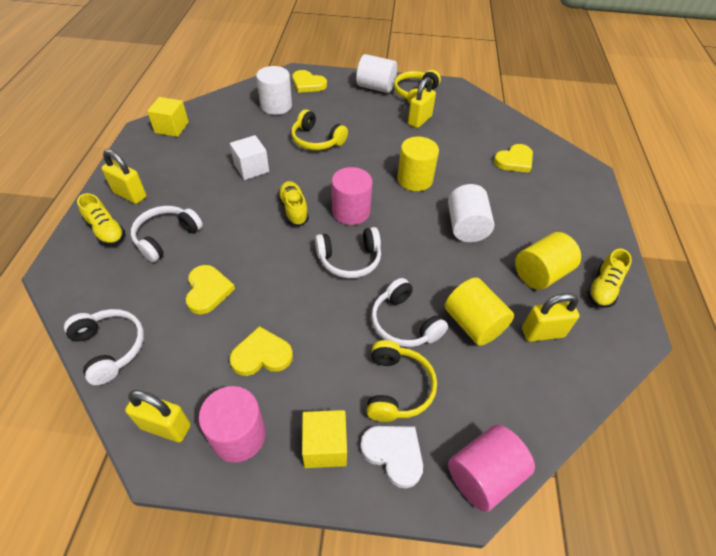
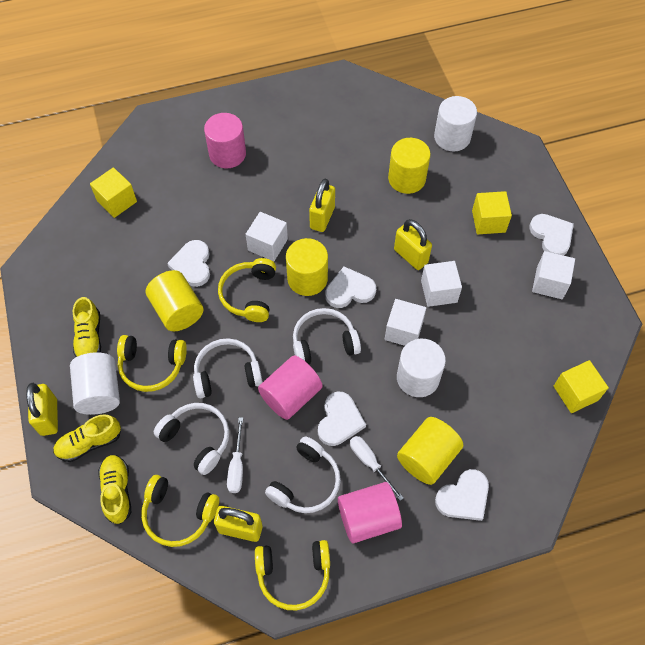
white cube: [230,135,269,180] = 1 -> [246,212,288,261] [385,299,426,346] [421,261,462,307] [532,251,575,299] = 4
white heart: [360,426,423,488] = 1 -> [167,240,210,287] [318,391,366,446] [325,267,376,308] [435,469,489,521] [529,214,574,256] = 5
white screwdriver: none = 0 -> [227,417,243,493] [350,436,403,501] = 2
yellow cube: [147,97,189,137] [302,410,347,468] = 2 -> [90,167,137,218] [472,191,512,234] [554,360,609,413] = 3
yellow cylinder: [397,137,439,191] [445,277,514,346] [515,232,581,290] = 3 -> [146,270,204,331] [286,238,328,296] [388,138,431,194] [397,417,463,485] = 4
yellow headphones: [291,109,348,150] [367,340,437,422] [394,70,441,104] = 3 -> [117,335,187,392] [141,475,219,547] [218,258,276,322] [255,540,330,610] = 4
yellow heart: [186,265,235,314] [230,326,293,376] [292,70,327,93] [494,144,533,173] = 4 -> none = 0

